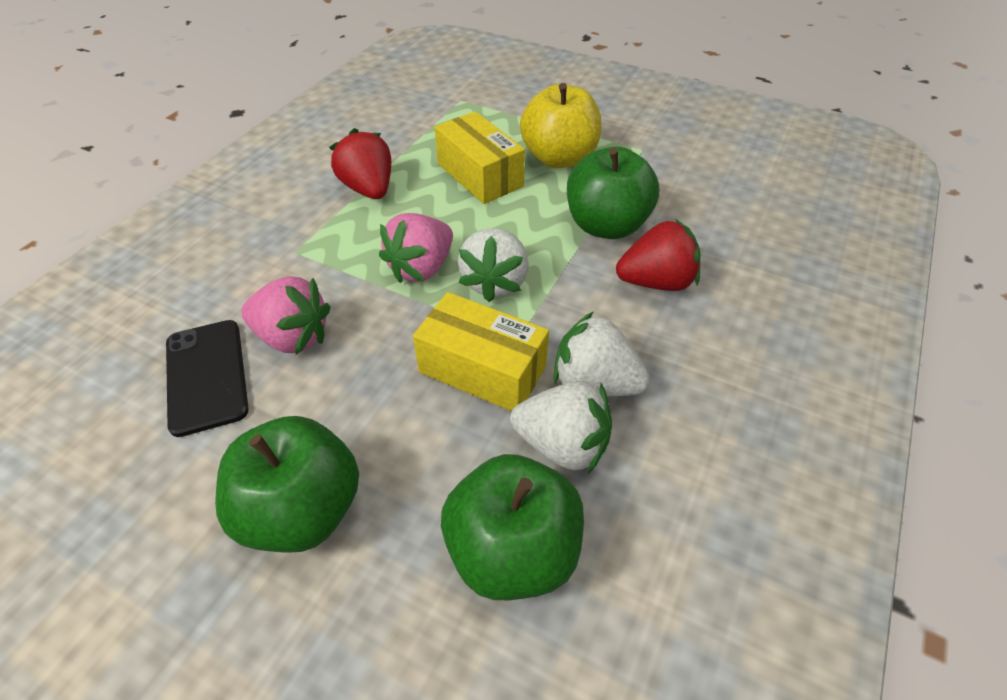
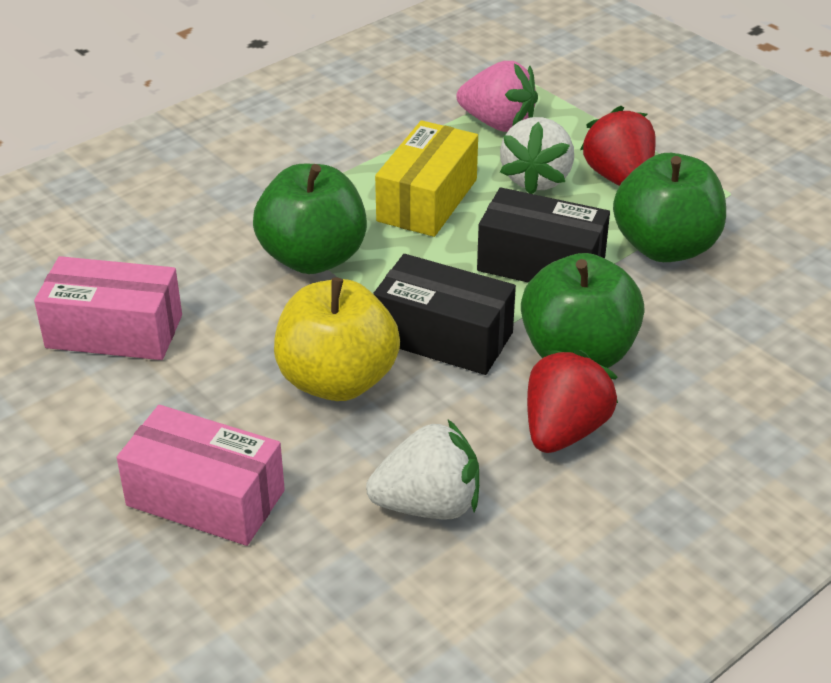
black box: none = 0 -> [373,254,516,375] [477,187,610,283] = 2
black phone: [166,320,249,437] = 1 -> none = 0
pink box: none = 0 -> [34,256,182,360] [117,405,285,546] = 2
pink strawberry: [241,276,330,354] [379,213,453,283] = 2 -> [457,61,538,132] = 1
white strawberry: [458,228,529,302] [510,381,612,474] [554,311,650,396] = 3 -> [366,420,479,520] [500,117,574,194] = 2
yellow box: [413,292,549,411] [434,111,525,204] = 2 -> [375,120,478,237] = 1

